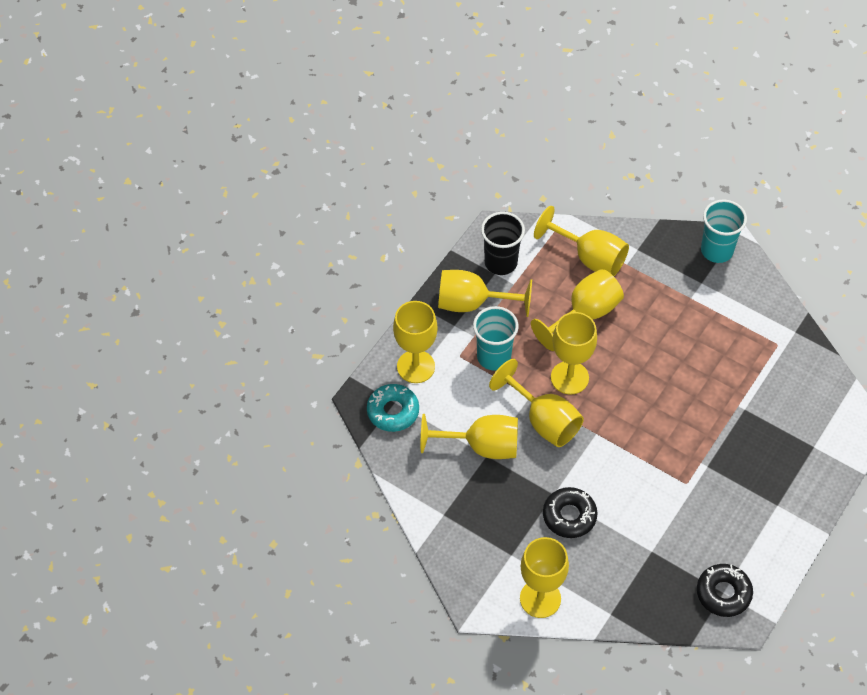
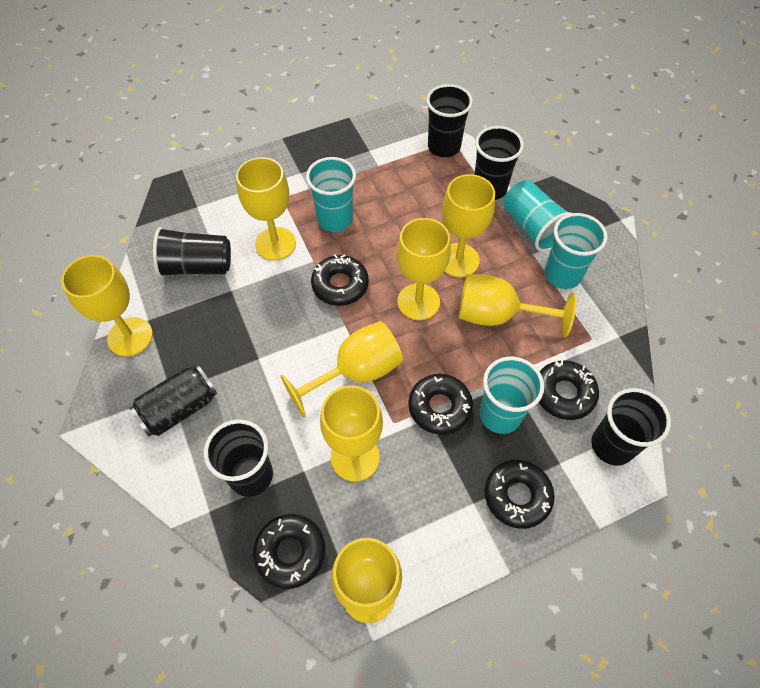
black can: none = 0 -> [129,364,217,436] = 1
black cup: [481,212,525,275] = 1 -> [153,227,231,277] [204,419,273,497] [426,84,473,157] [474,126,524,200] [591,388,671,466] = 5
black donut: [543,487,598,538] [697,564,753,617] = 2 -> [253,514,326,589] [311,254,369,306] [408,374,473,435] [484,460,555,529] [539,360,599,420] = 5
turquoise cup: [473,306,519,370] [701,200,747,263] = 2 -> [306,157,356,232] [480,357,544,434] [504,180,571,252] [545,213,608,289] = 4
turquoise donut: [367,384,419,432] = 1 -> none = 0

